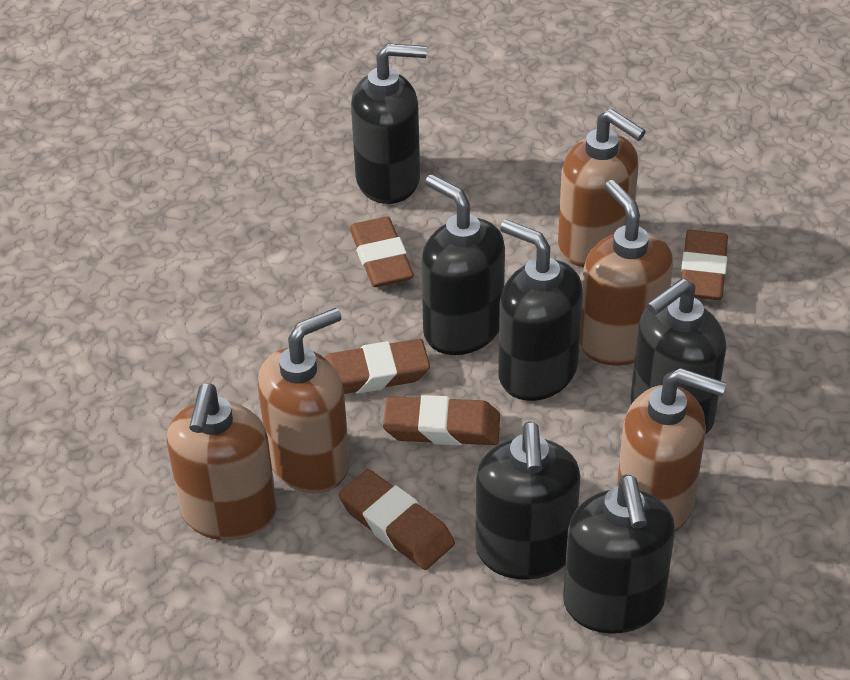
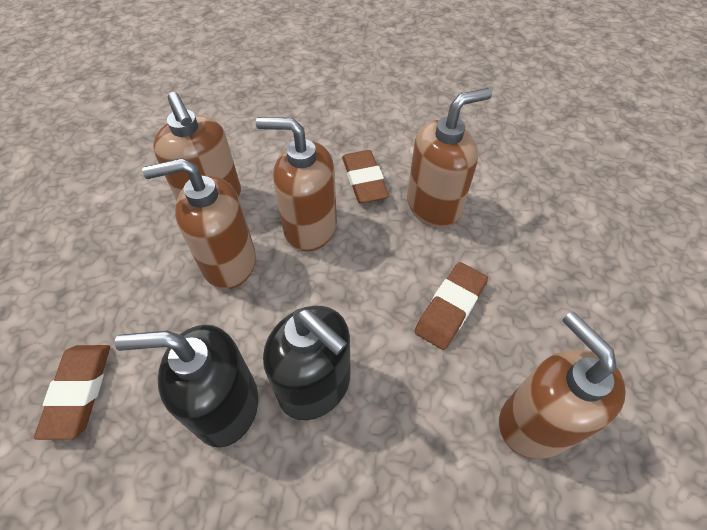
black soap dispenser: [351,44,427,204] [421,174,505,355] [476,421,580,580] [498,219,583,401] [563,474,675,634] [631,279,726,435] = 6 -> [115,325,258,447] [263,306,351,420] = 2
brown eraser: [324,339,430,394] [339,469,455,570] [350,217,414,287] [383,395,500,446] [681,230,728,300] = 5 -> [34,345,110,440] [342,150,389,203] [414,262,488,350] = 3

